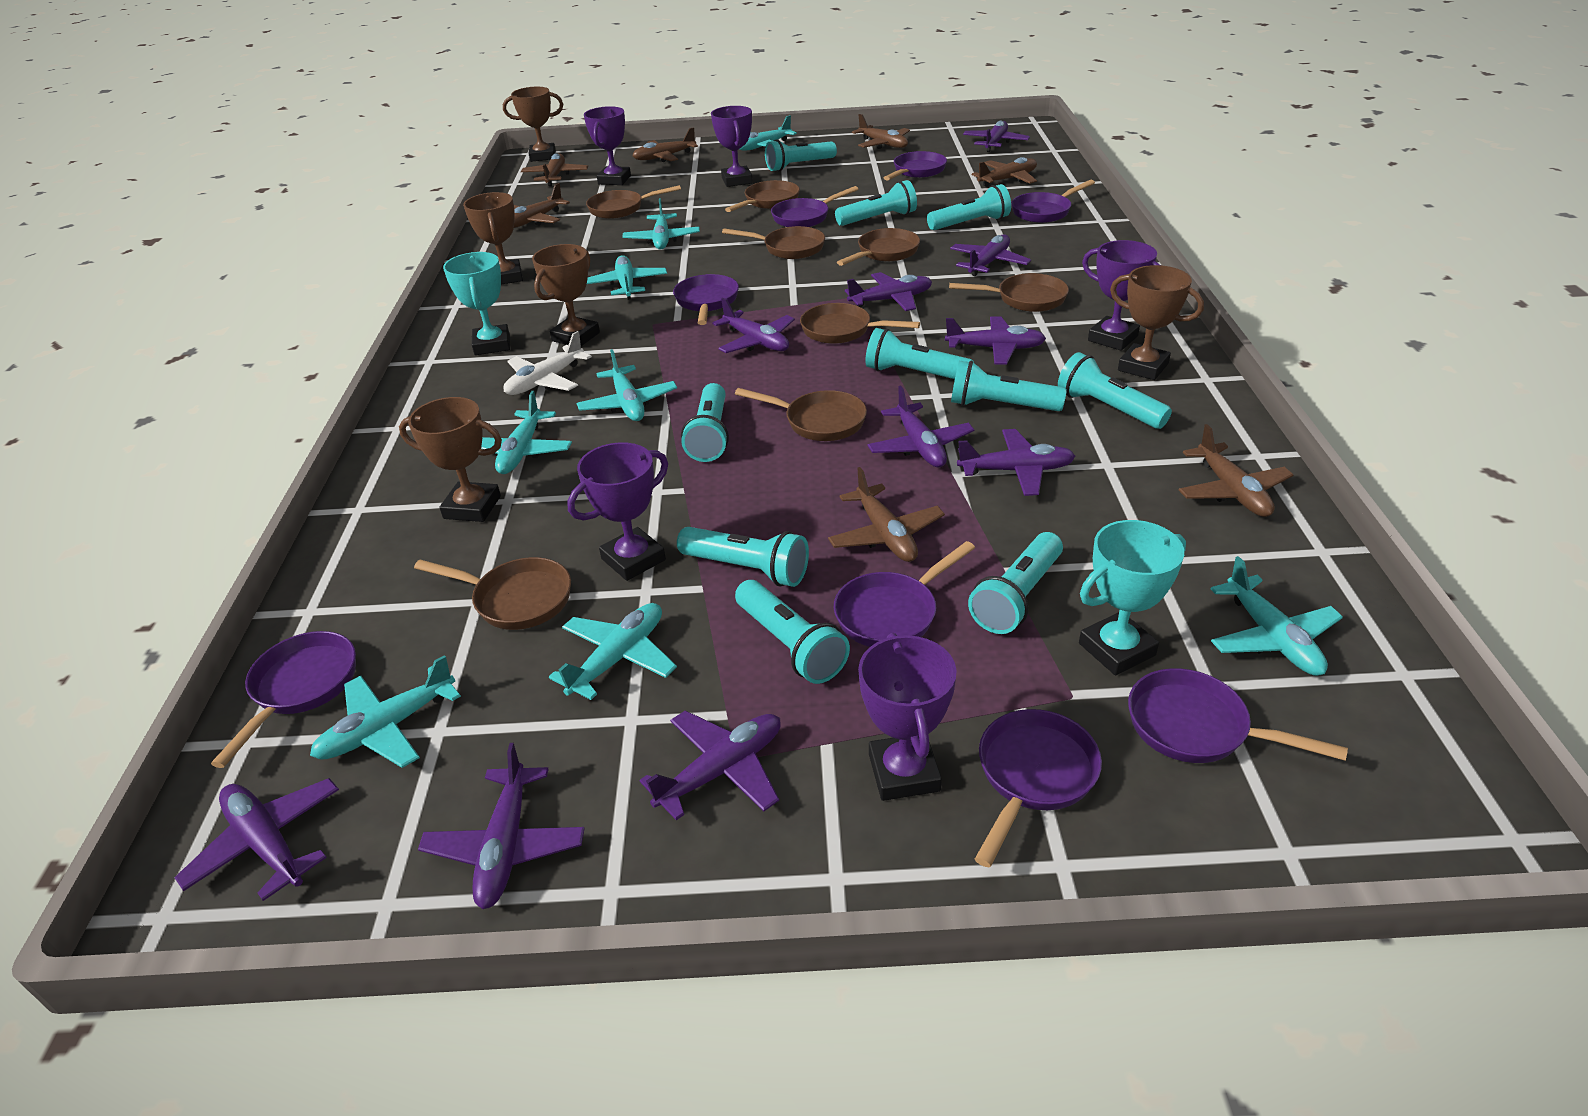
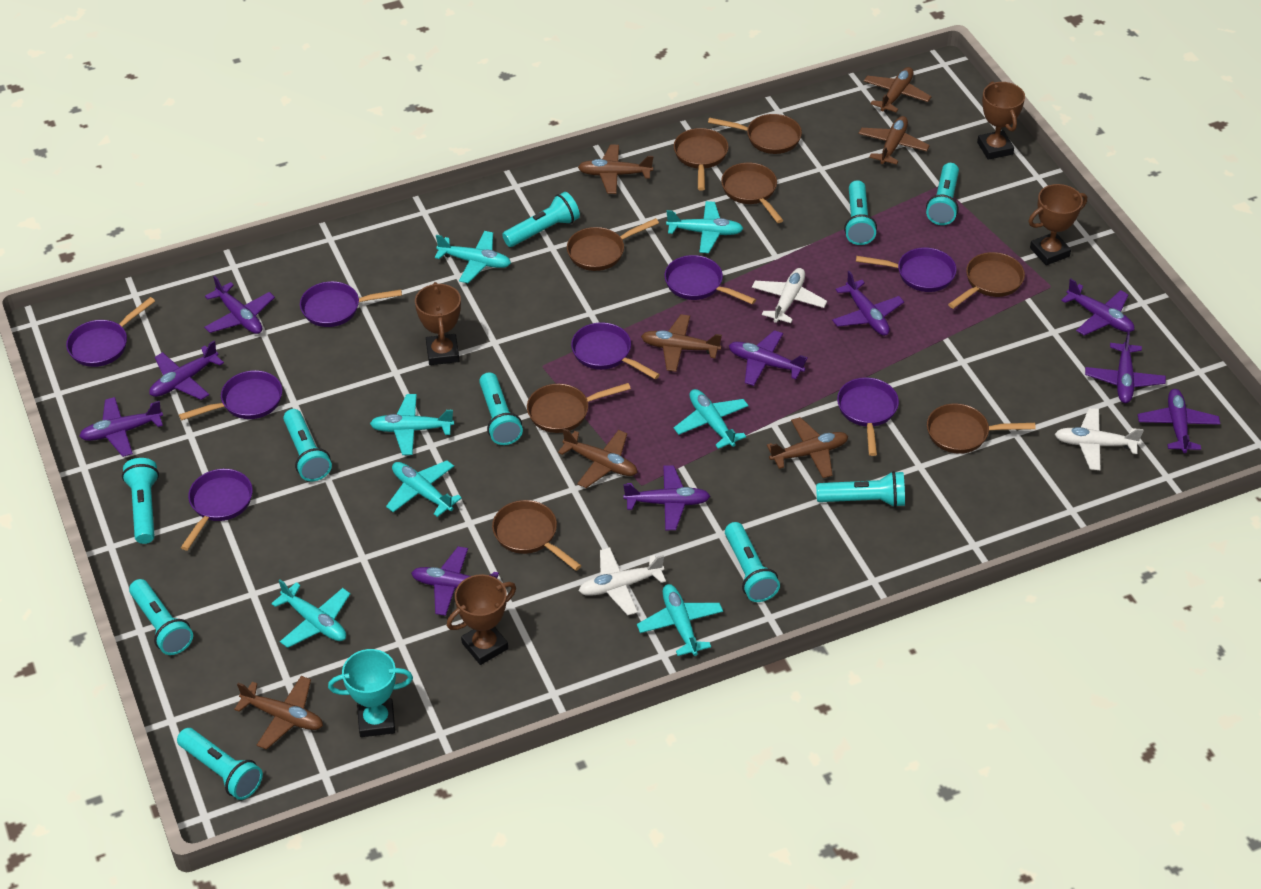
brown trophy: [399,397,502,522] [463,192,523,285] [503,87,563,162] [532,244,600,346] [1110,265,1204,380] = 5 -> [415,282,461,365] [447,574,516,665] [977,82,1025,160] [1029,184,1087,265] = 4
purple trophy: [567,442,668,581] [584,106,631,185] [711,106,753,187] [858,633,957,801] [1082,240,1160,351] = 5 -> none = 0
turquoise plane: [310,655,461,768] [481,391,572,474] [549,603,677,700] [577,349,677,421] [587,255,667,300] [622,198,700,250] [740,115,797,150] [1211,556,1343,676] = 8 -> [271,579,350,648] [370,394,454,455] [386,460,462,517] [435,231,511,283] [637,584,723,656] [666,201,744,253] [674,389,749,449] = 7
turquoise trophy: [443,252,510,355] [1079,520,1186,675] = 2 -> [328,649,413,737] = 1
white plane: [503,331,592,395] = 1 -> [579,547,666,615] [752,268,827,323] [1055,408,1144,470] = 3

